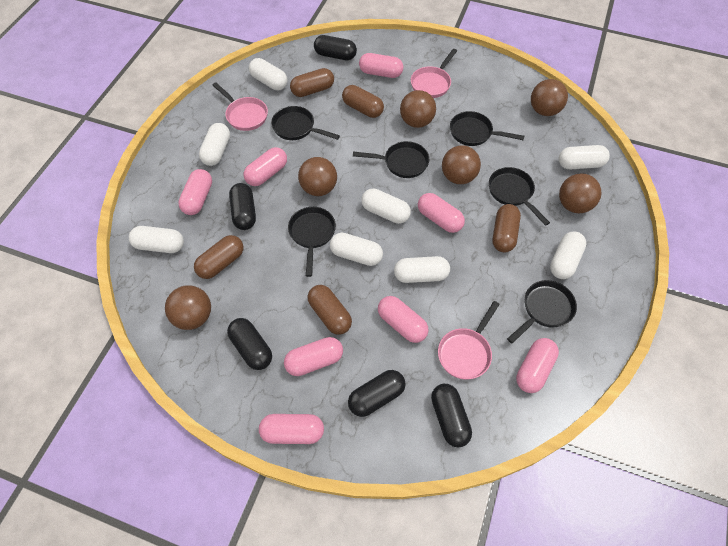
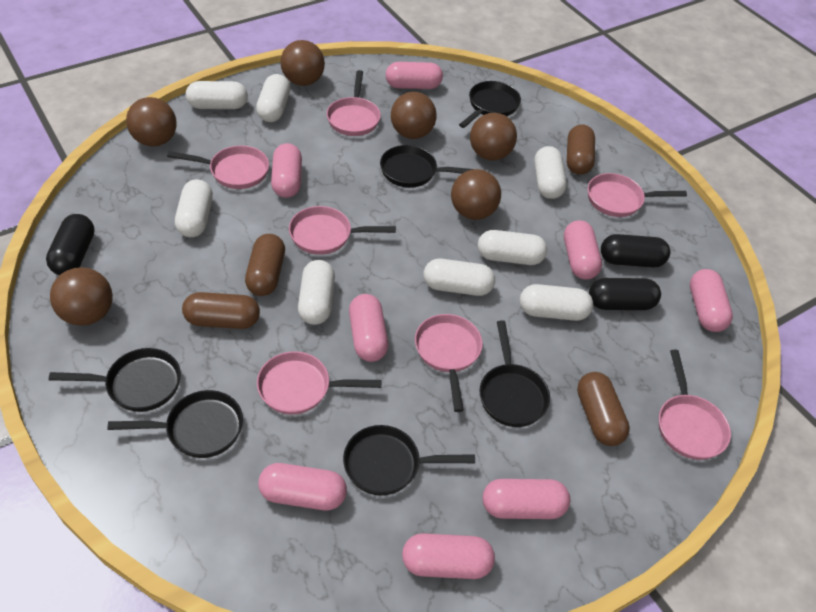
black capsule: [227,318,272,370] [229,183,256,230] [314,35,357,60] [348,370,406,417] [431,384,472,448] = 5 -> [46,214,95,275] [589,278,661,310] [601,234,670,267] = 3
brown capsule: [194,235,244,279] [290,68,334,97] [307,285,352,335] [342,85,384,118] [493,204,521,252] = 5 -> [182,292,260,329] [245,234,285,296] [567,124,595,175] [577,372,630,446] = 4
pink pan: [212,82,268,131] [411,49,457,98] [438,301,500,380] = 3 -> [167,145,269,189] [257,351,381,415] [289,206,396,255] [327,70,381,136] [415,314,483,412] [588,173,687,217] [659,350,731,460] = 7

